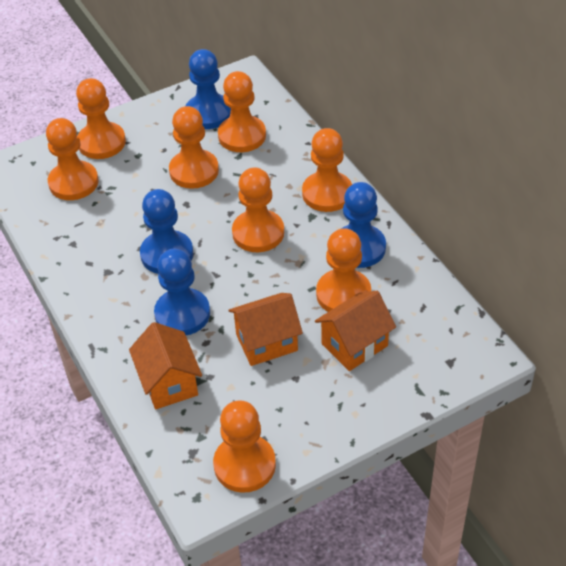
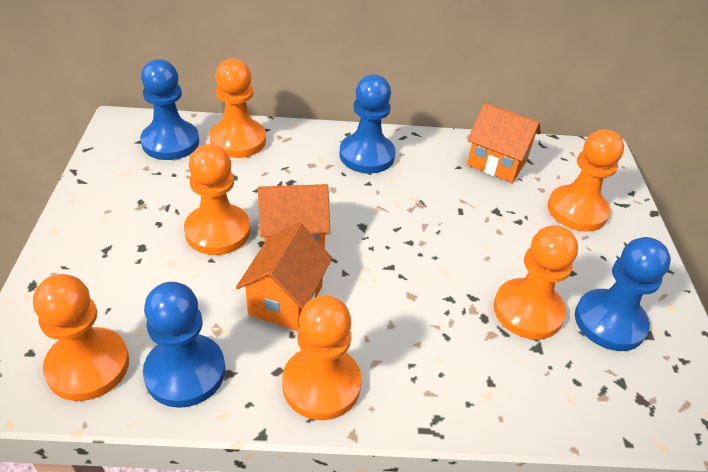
orange pawn: [46,118,99,200] [76,78,126,159] [169,106,219,189] [213,400,276,493] [218,71,266,152] [232,167,284,252] [302,128,352,212] [316,228,371,312] = 8 -> [33,274,129,401] [184,144,250,255] [210,59,266,158] [282,295,361,420] [494,225,578,340] [548,129,624,231] = 6

